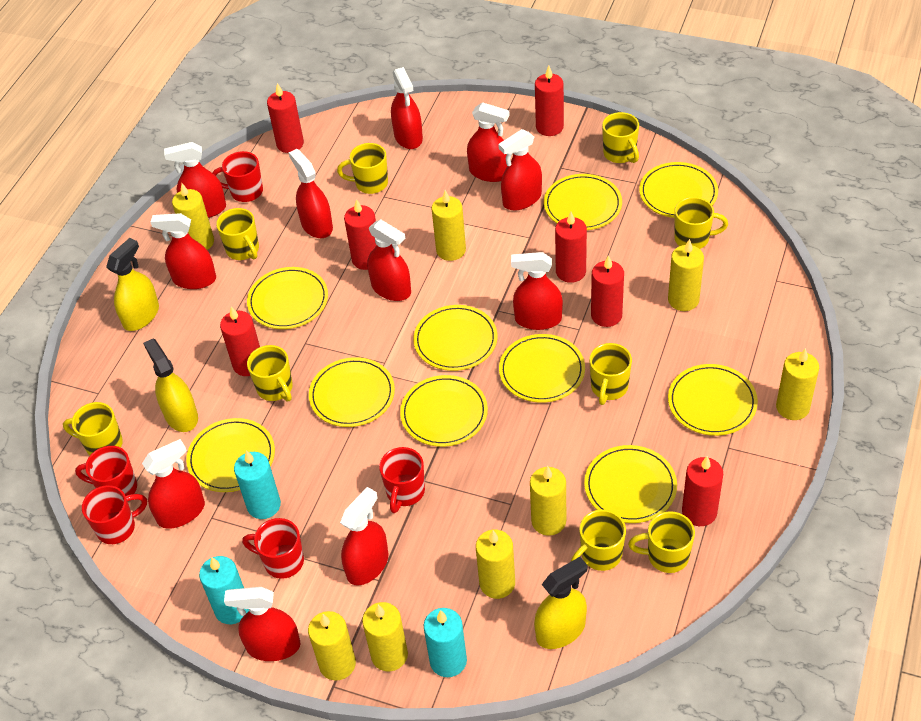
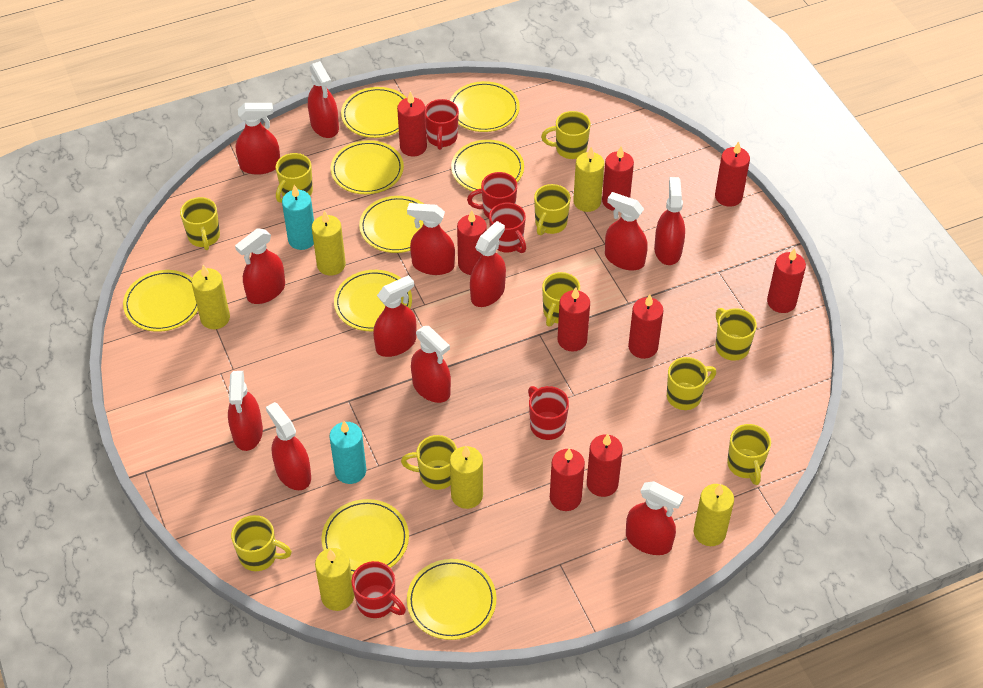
red candle: [220,306,260,376] [267,83,304,153] [344,199,376,270] [535,66,564,136] [555,212,587,283] [591,255,624,327] [682,456,723,526] = 7 -> [397,91,427,157] [457,210,487,275] [550,448,585,511] [557,287,590,352] [587,434,623,497] [602,146,634,211] [628,295,663,359] [715,141,750,207] [767,248,806,313] = 9
red spray bottle: [142,439,205,529] [151,213,216,289] [164,142,226,218] [224,587,300,661] [289,149,333,238] [340,487,388,586] [367,219,411,301] [391,67,423,149] [467,102,511,182] [498,129,542,211] [511,252,563,330] = 11 -> [228,371,263,451] [235,228,285,304] [236,103,280,175] [266,402,311,490] [308,61,339,138] [373,275,417,357] [407,203,455,275] [411,326,451,403] [470,221,506,307] [605,192,648,270] [626,481,684,555] [654,177,685,265] = 12
turquoise candle: [199,556,249,624] [234,450,281,519] [424,608,467,677] = 3 -> [282,185,314,250] [329,421,366,484] = 2
yellow candle: [172,183,214,250] [308,611,356,681] [362,602,408,671] [432,190,466,261] [476,530,515,599] [530,466,566,536] [668,239,704,311] [776,348,819,420] = 8 -> [191,265,230,329] [312,210,346,276] [315,548,354,611] [450,446,483,509] [573,147,604,212] [694,484,734,546] = 6
yellow mug: [63,402,123,455] [216,208,259,260] [247,345,293,401] [337,143,388,194] [571,509,626,571] [589,343,632,405] [602,112,639,163] [628,511,695,573] [674,197,728,249] = 9 -> [180,197,220,250] [231,515,292,571] [276,153,313,203] [401,435,457,490] [534,184,571,235] [541,111,591,159] [542,272,580,327] [667,357,716,410] [716,308,757,361] [727,424,771,485] = 10
yellow plate: [186,418,275,492] [247,267,328,329] [309,357,395,427] [400,375,488,447] [413,305,497,371] [499,334,585,403] [544,174,622,230] [584,445,677,523] [639,162,718,218] [668,364,758,436] = 10 -> [123,270,198,332] [322,499,409,575] [331,140,404,194] [334,270,412,331] [341,87,406,138] [359,196,424,253] [407,559,496,640] [450,81,520,132] [451,140,524,191] = 9
yellow spray bottle: [106,238,159,331] [143,339,198,432] [534,557,587,649] = 3 -> none = 0

